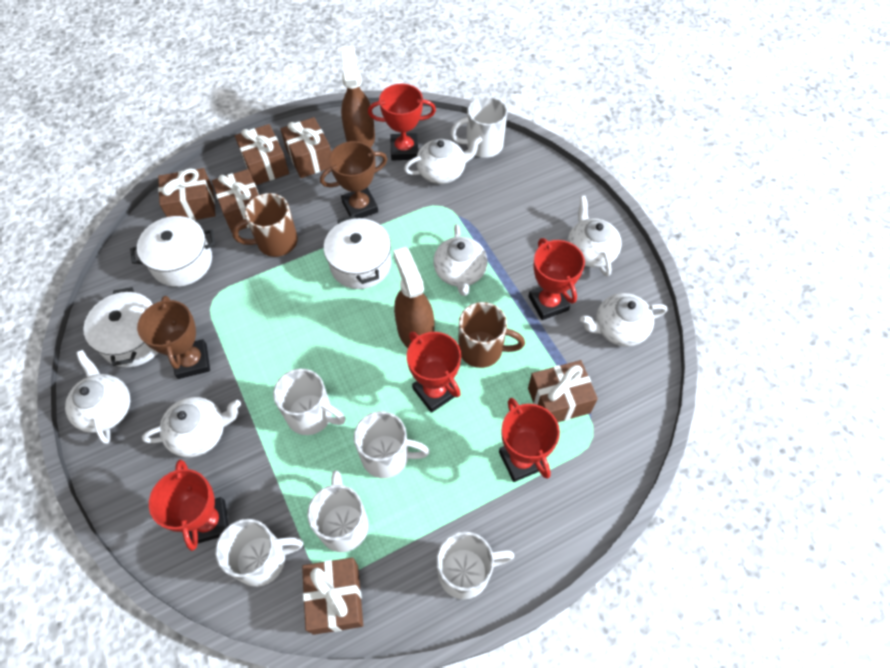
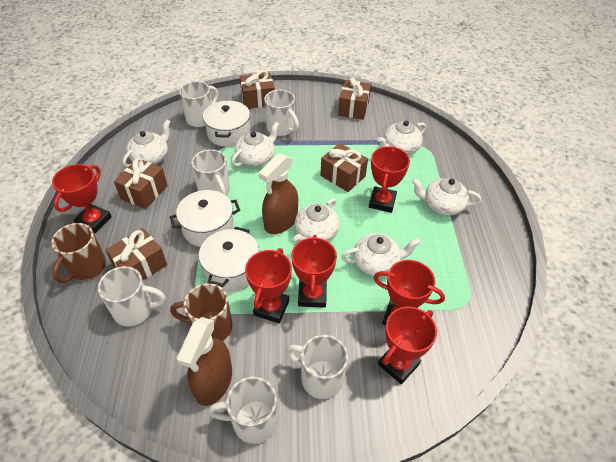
brown gift: [158,168,216,221] [212,169,259,232] [235,124,289,185] [281,117,331,178] [302,557,363,635] [528,360,598,422] = 6 -> [106,228,167,280] [114,158,168,209] [240,70,275,109] [320,143,368,192] [338,77,371,120] = 5
brown trophy: [137,296,210,379] [320,141,387,218] = 2 -> none = 0
red trophy: [149,460,229,551] [368,83,436,161] [407,332,461,413] [499,398,560,482] [528,238,585,320] = 5 -> [52,164,112,233] [245,248,292,323] [291,235,337,308] [369,146,410,213] [374,260,445,325] [378,307,437,384] = 6

